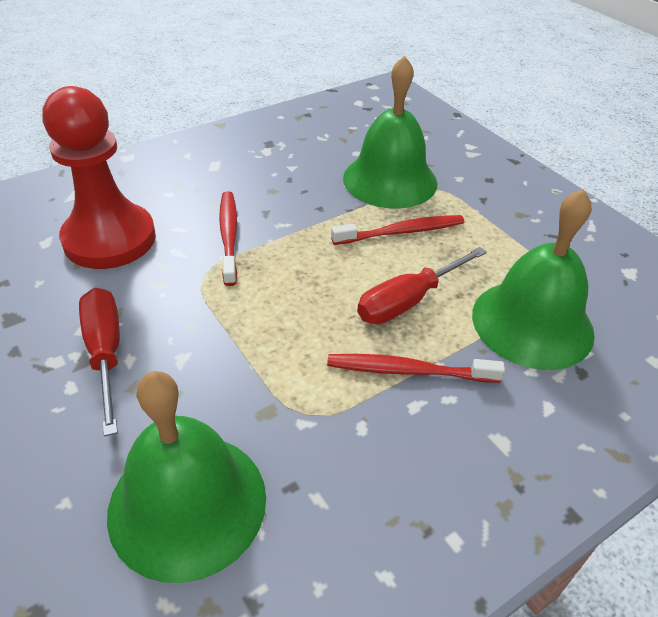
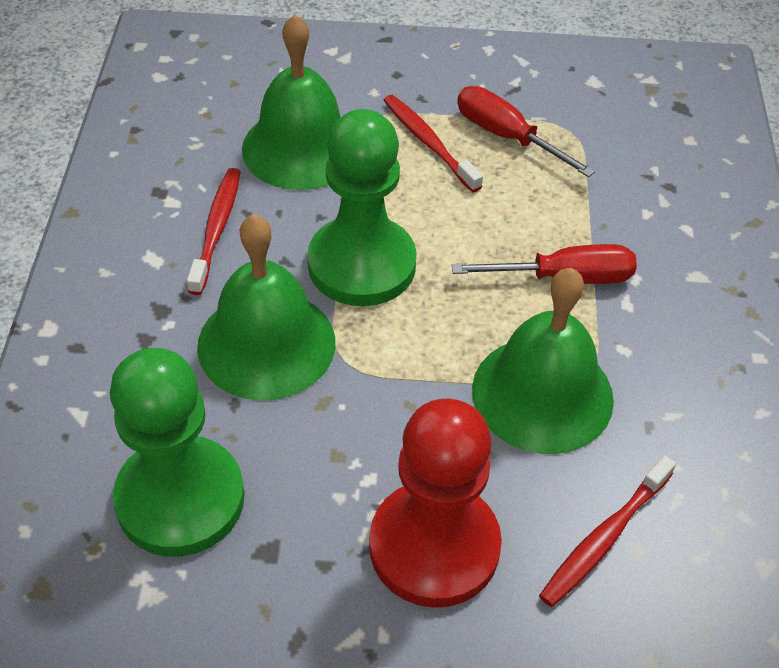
green pawn: none = 0 -> [110,348,244,557] [307,109,417,306] = 2

